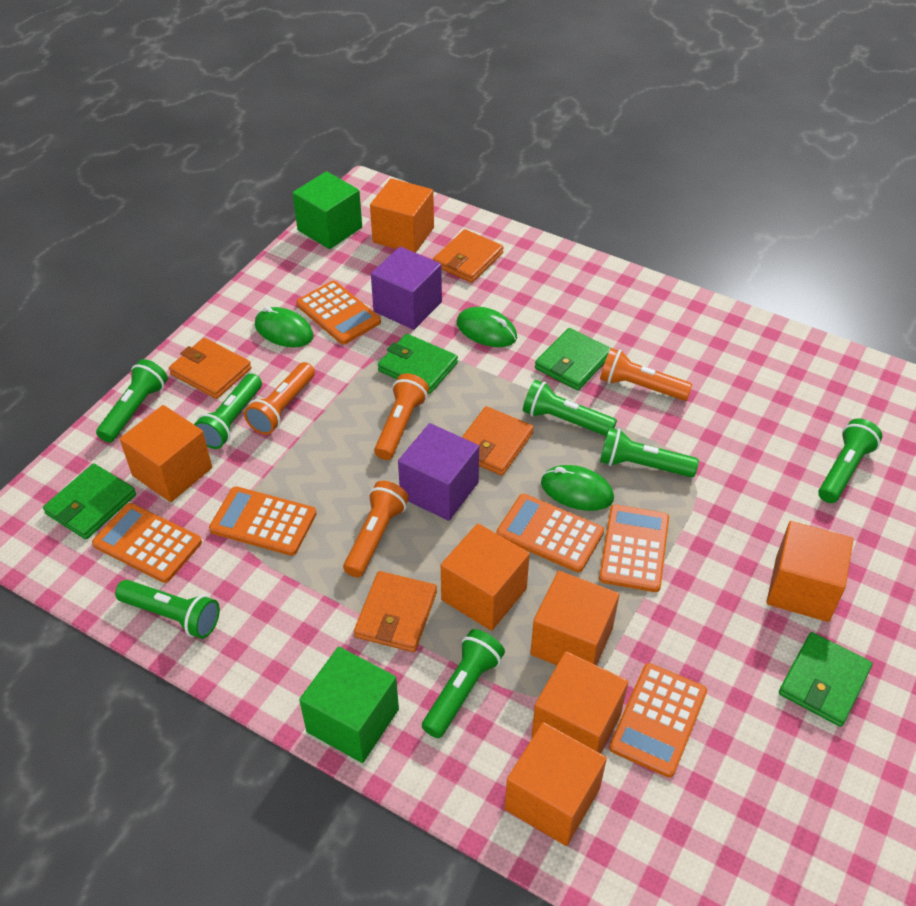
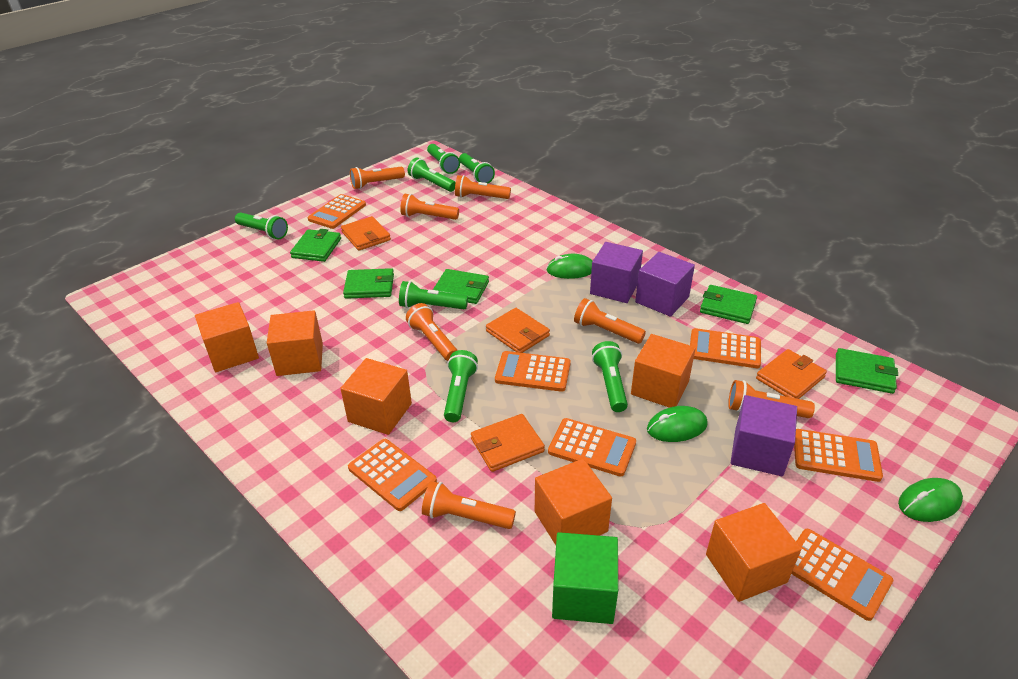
green cube: [293,171,362,249] [299,647,399,763] = 2 -> [552,532,618,624] = 1
green wallet: [43,464,136,539] [378,334,458,394] [535,328,611,390] [779,632,873,727] = 4 -> [290,229,341,262] [343,268,394,299] [433,269,489,304] [700,285,757,324] [836,348,898,394] = 5
orange calculator: [92,503,202,583] [209,486,317,556] [296,281,381,344] [497,494,604,572] [599,504,669,592] [609,663,707,778] = 6 -> [308,194,366,229] [348,439,437,511] [495,351,571,392] [548,418,636,477] [690,328,761,368] [792,529,893,621] [794,429,883,482] = 7
orange cube: [120,405,212,502] [370,178,434,253] [441,523,530,631] [505,722,607,846] [530,571,619,665] [532,651,628,754] [766,521,854,622] = 7 -> [195,302,259,372] [267,310,323,376] [340,358,412,435] [535,459,612,545] [631,334,696,408] [706,503,801,602] = 6
orange flashlight: [244,362,315,435] [343,481,409,577] [374,373,429,460] [600,348,693,401] = 4 -> [350,167,405,189] [400,194,459,220] [406,303,458,361] [422,481,516,529] [455,175,511,199] [574,298,646,344] [728,380,815,418] = 7
purple cube: [371,247,442,330] [398,423,479,521] = 2 -> [590,242,643,303] [635,252,695,317] [731,395,797,476] = 3

